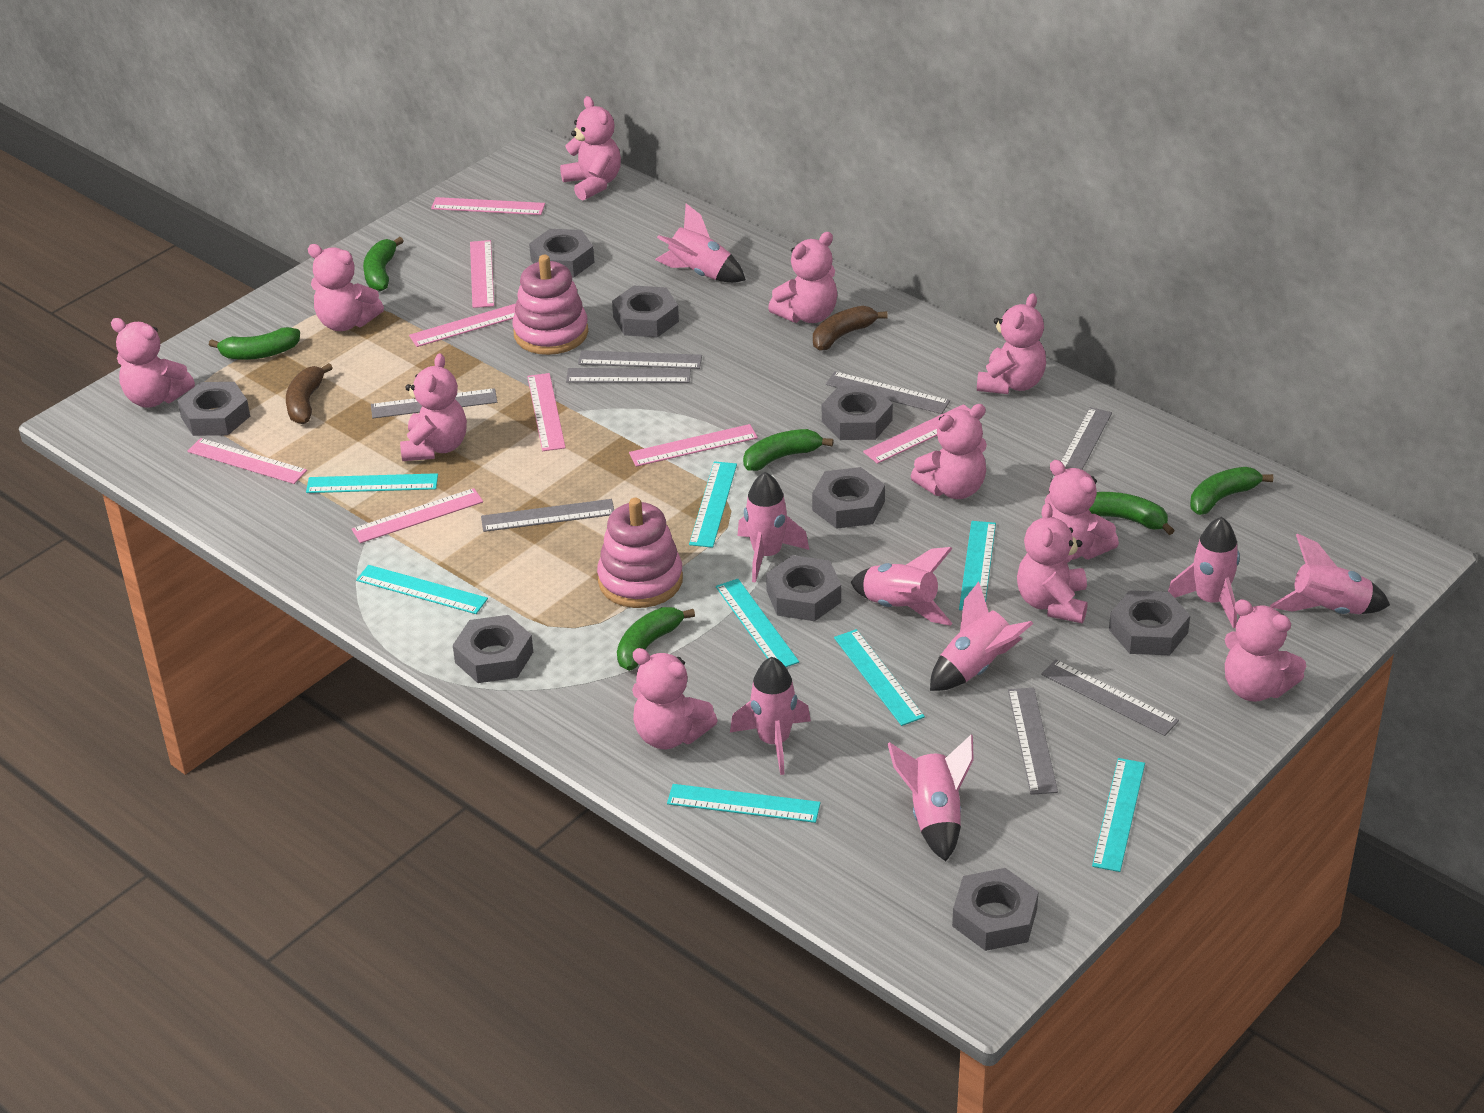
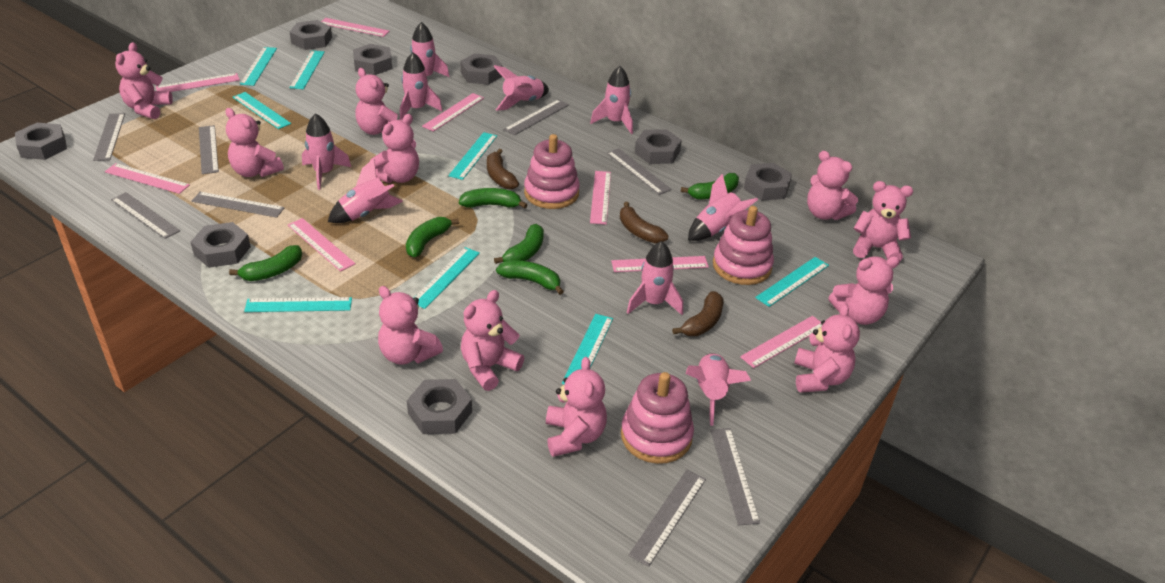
brown banana: [286,363,333,424] [813,306,888,351] = 2 -> [487,149,519,189] [620,202,668,244] [672,291,723,336] = 3
grey nut: [177,382,250,436] [453,615,533,683] [529,229,594,278] [612,286,679,338] [766,555,841,621] [812,467,885,529] [822,385,893,440] [952,868,1039,951] [1109,590,1190,655] = 9 -> [15,123,67,160] [190,222,251,268] [290,20,332,50] [353,44,392,75] [407,379,472,434] [460,53,502,85] [635,129,682,164] [744,163,792,201] = 8
pink rocket: [655,203,746,283] [730,657,811,775] [738,472,809,583] [851,547,953,626] [888,735,974,861] [930,582,1033,691] [1168,517,1240,628] [1270,534,1390,614] = 8 -> [302,113,351,190] [328,159,403,223] [400,52,443,120] [410,22,449,77] [493,65,549,111] [590,66,633,134] [627,241,683,315] [686,353,751,426] [688,174,758,241] = 9
pink stacking toy: [513,255,588,355] [597,498,683,608] = 2 -> [524,134,580,209] [621,372,694,464] [713,206,774,285] = 3

